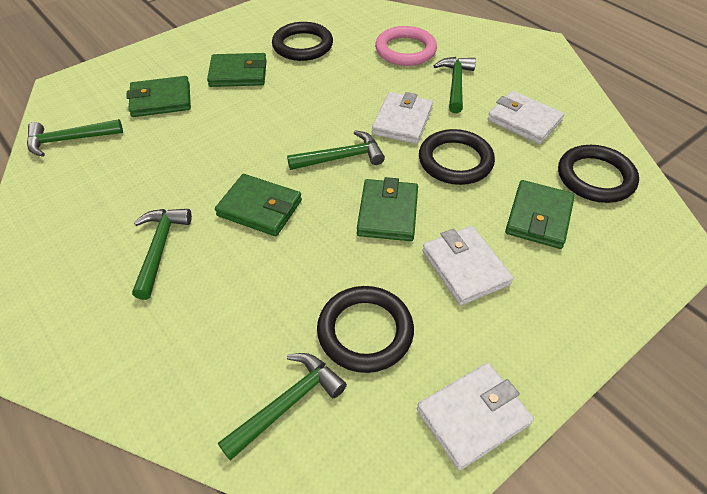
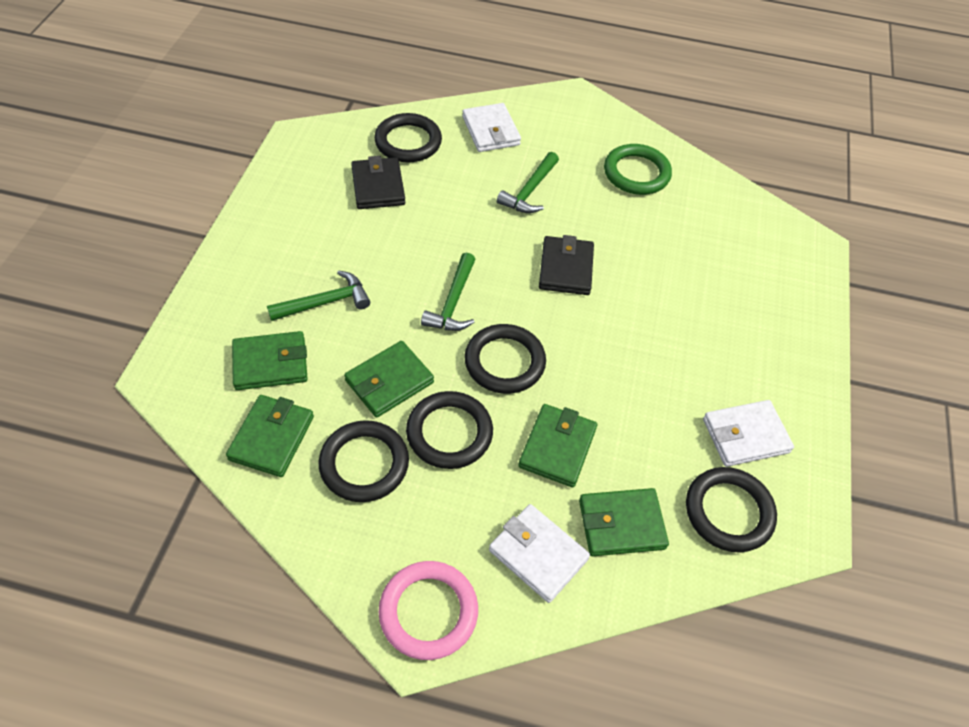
black ring: [272,22,333,61] [317,286,414,373] [419,129,495,185] [558,145,639,203] = 4 -> [319,420,409,502] [374,113,442,163] [406,391,493,469] [465,324,546,394] [686,467,777,553] = 5
black wallet: none = 0 -> [351,156,405,209] [539,235,594,295] = 2
green hammer: [27,119,123,157] [132,209,192,300] [218,353,347,461] [287,130,385,170] [434,57,476,113] = 5 -> [267,270,370,321] [421,253,476,331] [497,152,559,213] = 3
green ring: none = 0 -> [604,144,672,195] = 1
white wallet: [372,92,433,144] [417,363,534,470] [422,226,513,305] [488,91,564,144] = 4 -> [462,103,521,152] [489,504,590,603] [703,400,794,467] = 3

